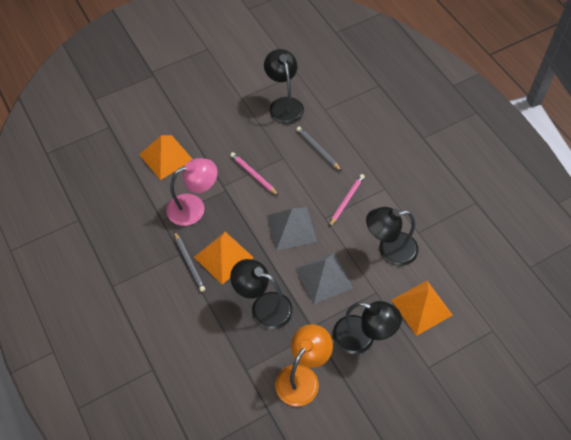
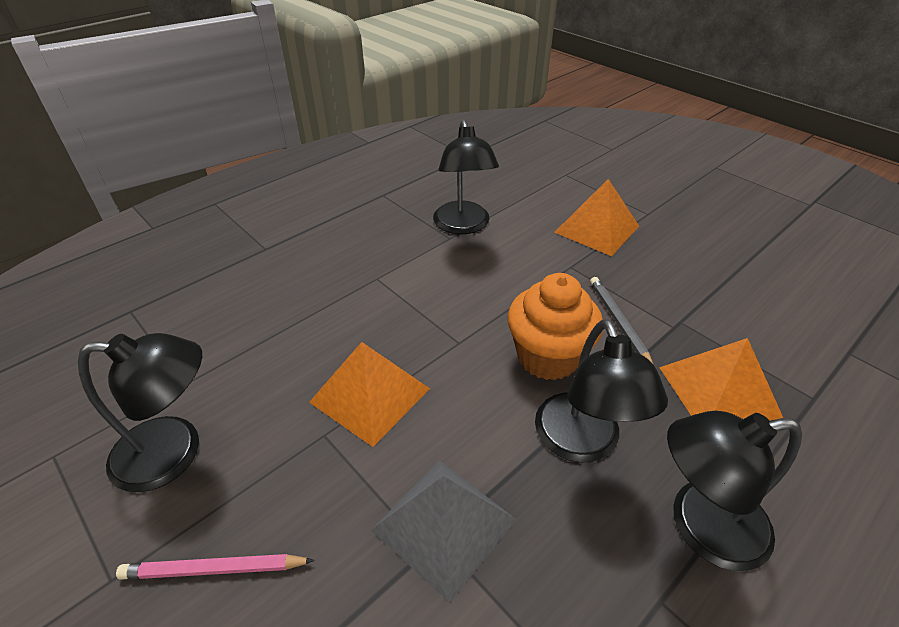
grey pencil: [174,231,205,292] [296,127,341,171] = 2 -> [590,277,654,365] = 1
grey pyramid: [267,207,317,251] [295,253,353,304] = 2 -> [371,460,516,603] = 1
orange cupcake: none = 0 -> [508,273,603,380] = 1
orange lamp: [275,324,333,406] = 1 -> none = 0
pink lamp: [166,158,218,226] = 1 -> none = 0
pink pencil: [230,152,279,196] [329,174,365,227] = 2 -> [116,554,315,580] = 1

